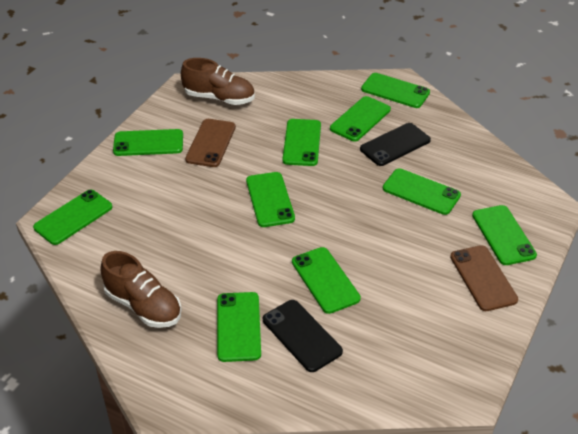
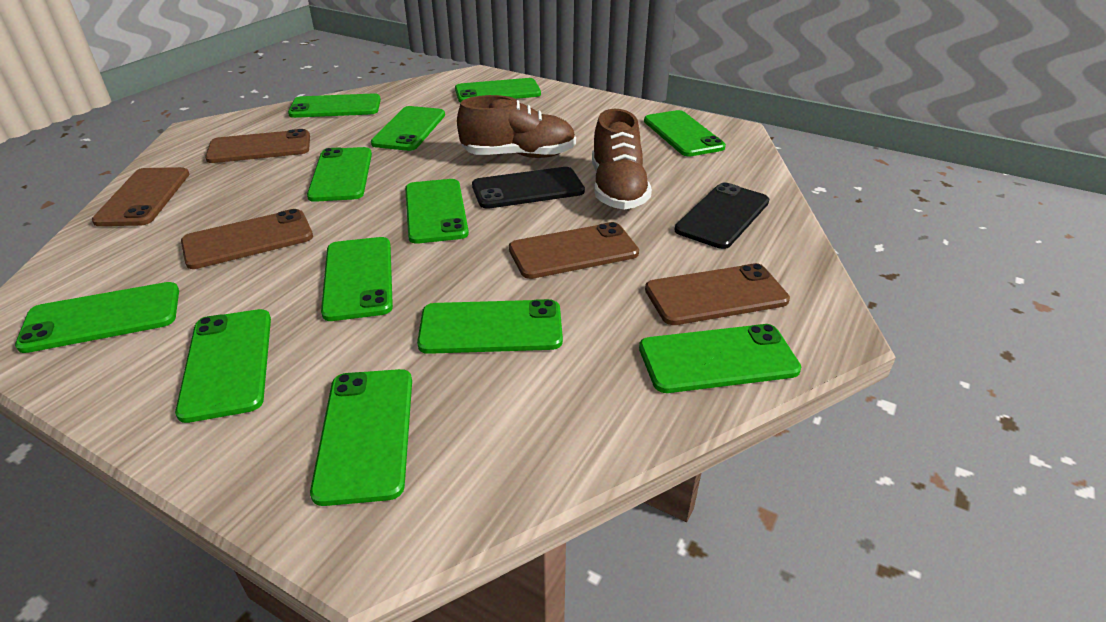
brown phone: [185,119,236,167] [450,245,518,311] = 2 -> [92,167,189,226] [181,209,313,269] [205,129,310,163] [509,222,639,279] [645,263,790,325] = 5
green phone: [33,190,112,245] [113,129,183,156] [217,292,261,362] [246,172,295,227] [283,119,321,166] [292,247,361,314] [330,96,391,142] [361,73,430,108] [383,168,461,215] [472,205,537,265] = 10 -> [15,282,179,353] [175,309,271,423] [288,93,381,118] [307,147,372,202] [310,369,412,506] [321,237,393,321] [371,106,445,151] [405,179,469,244] [417,299,563,354] [455,78,541,103] [639,324,801,393] [644,110,726,157] = 12

